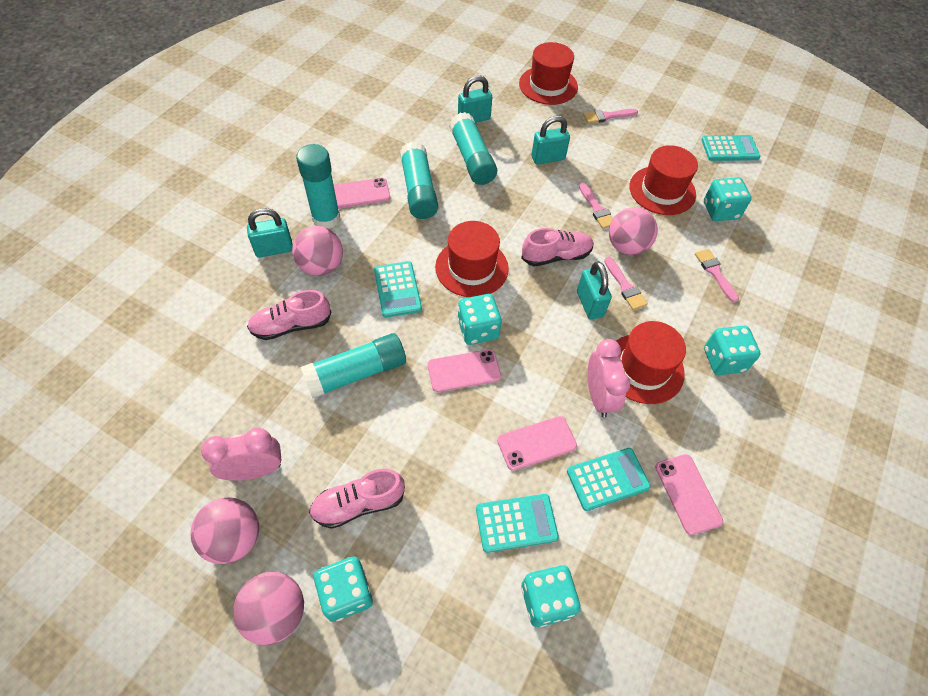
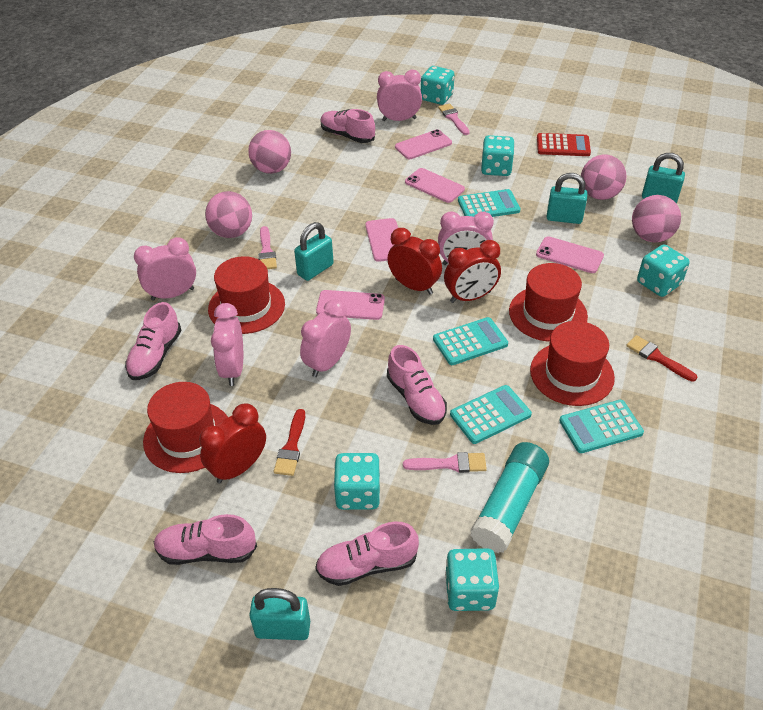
pink brush: [579,183,613,229] [584,109,638,123] [604,257,648,310] [695,249,739,303] = 4 -> [258,226,277,269] [403,452,487,473] [438,104,470,135] = 3
pink clock: [201,428,281,481] [588,339,630,417] = 2 -> [134,237,196,301] [211,303,243,386] [300,299,351,377] [377,69,422,121] [438,211,494,265] = 5
pink phone: [334,178,390,208] [428,349,501,392] [497,416,577,471] [655,454,723,535] = 4 -> [316,290,385,320] [365,218,398,262] [395,129,452,159] [405,168,465,203] [536,236,604,273] = 5
pink shoe: [247,290,331,340] [309,469,405,529] [521,228,594,266] = 3 -> [125,302,181,380] [154,514,257,565] [315,522,419,586] [320,109,375,143] [387,345,447,425] = 5
red brush: none = 0 -> [274,409,305,476] [626,335,697,382] = 2
red calculator: none = 0 -> [537,133,591,156] = 1
red clock: none = 0 -> [199,404,266,483] [387,228,442,294] [444,240,501,303] = 3
turquoise glue stick: [296,144,340,229] [301,333,406,398] [400,142,438,219] [449,112,497,185] = 4 -> [471,442,549,553] = 1

